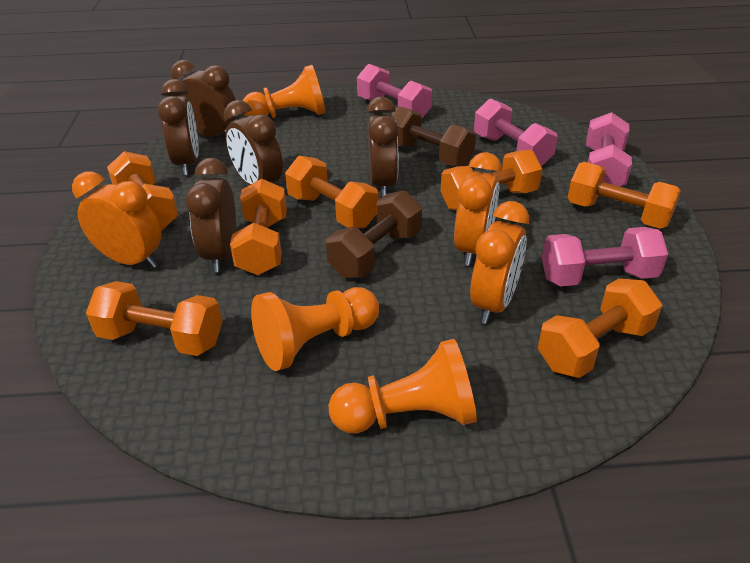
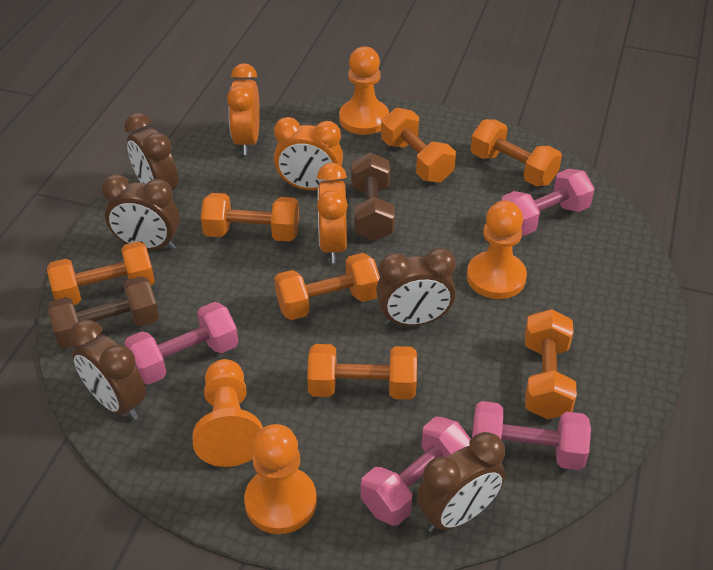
orange pawn: [243,65,326,118] [251,287,379,371] [328,339,477,433] = 3 -> [193,359,263,467] [244,424,317,534] [339,47,389,135] [467,201,527,299] = 4

